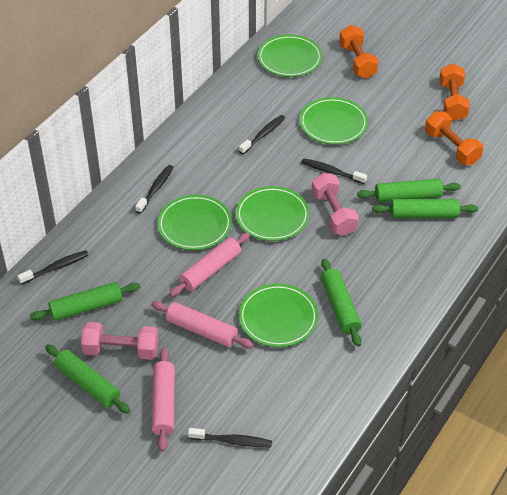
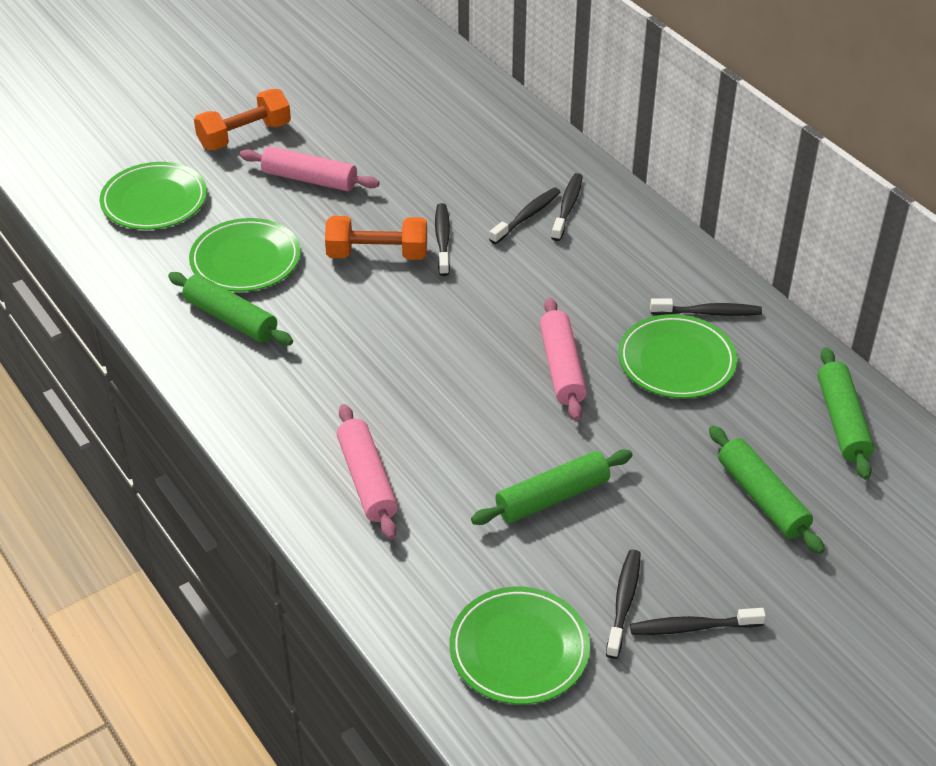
black toothbrush: [17,250,89,285] [135,165,174,214] [188,428,272,447] [239,115,285,154] [301,158,367,184] = 5 -> [435,203,450,276] [489,187,560,244] [551,173,583,241] [606,550,641,659] [630,608,766,635] [650,298,762,316] = 6
green plate: [157,195,232,250] [236,186,310,241] [239,284,318,347] [257,35,322,77] [300,97,368,145] = 5 -> [100,162,207,230] [189,218,301,292] [450,587,590,704] [618,314,737,398] = 4
green rolling pin: [30,282,140,321] [45,344,130,414] [321,258,362,346] [357,179,461,202] [372,199,478,218] = 5 -> [168,272,293,346] [471,450,633,525] [709,426,825,554] [818,347,874,479] = 4
orange dumbbell: [339,25,379,79] [425,111,483,165] [439,63,470,121] = 3 -> [194,89,291,150] [325,216,427,260] = 2
pink dumbbell: [81,322,159,360] [312,173,359,236] = 2 -> none = 0

